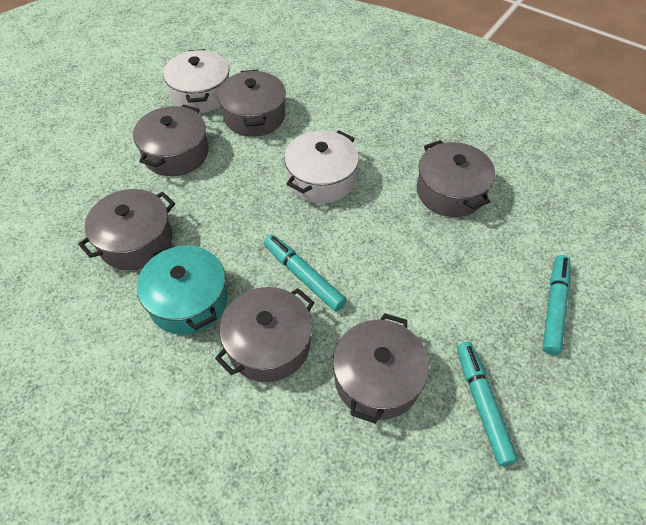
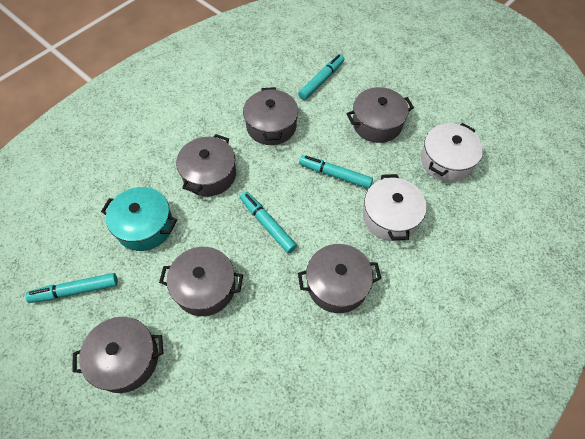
turquoise marker: [264,235,347,312] [457,342,518,466] [542,255,570,355] = 3 -> [25,273,118,303] [240,192,297,253] [298,54,345,100] [299,155,373,189] = 4

